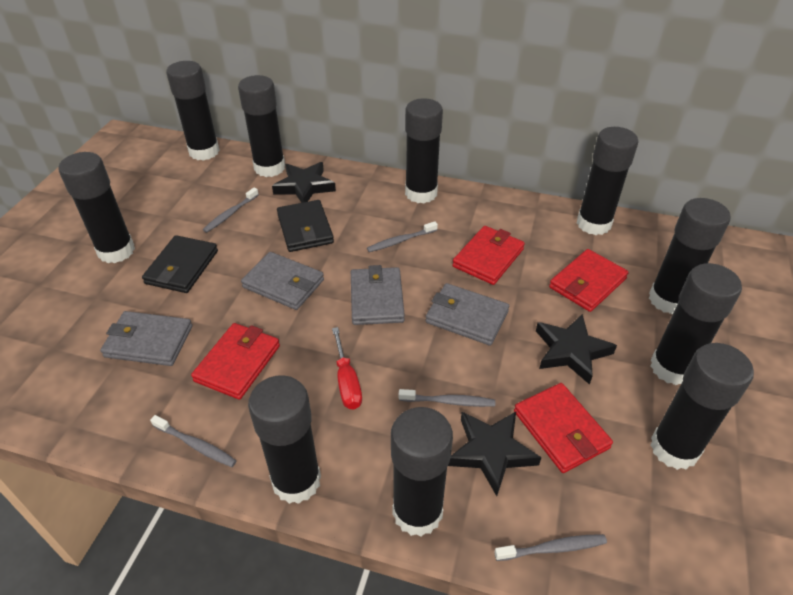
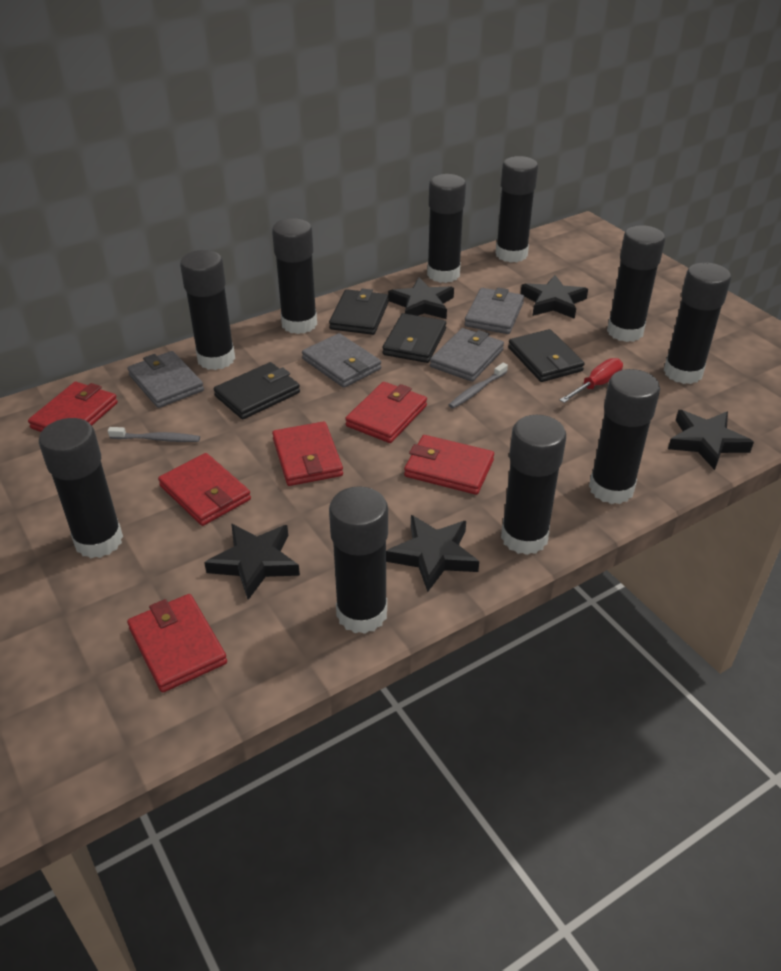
black star: [272,162,336,203] [448,412,541,496] [536,314,617,385] = 3 -> [204,524,300,600] [386,515,479,592] [388,277,454,319] [521,275,588,319] [668,410,754,470] = 5
black wallet: [142,235,218,293] [277,200,334,252] = 2 -> [214,362,300,419] [329,288,389,335] [382,313,446,363] [508,329,585,382] = 4
grey toothbrush: [150,415,237,467] [203,187,259,233] [367,221,438,252] [399,389,495,407] [494,534,607,561] = 5 -> [108,427,200,442] [449,363,508,409] = 2
red wallet: [191,323,280,400] [452,226,525,285] [514,383,613,473] [549,249,629,312] = 4 -> [28,382,118,432] [127,594,227,693] [158,453,251,526] [272,422,343,486] [345,382,427,443] [404,435,494,495] = 6

